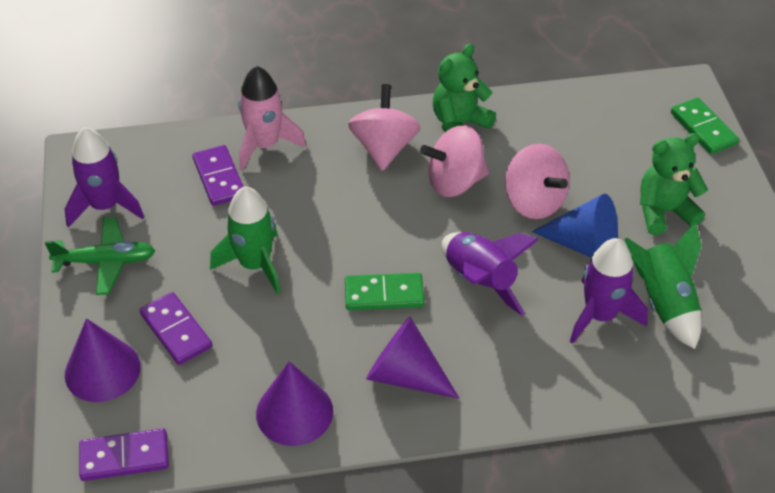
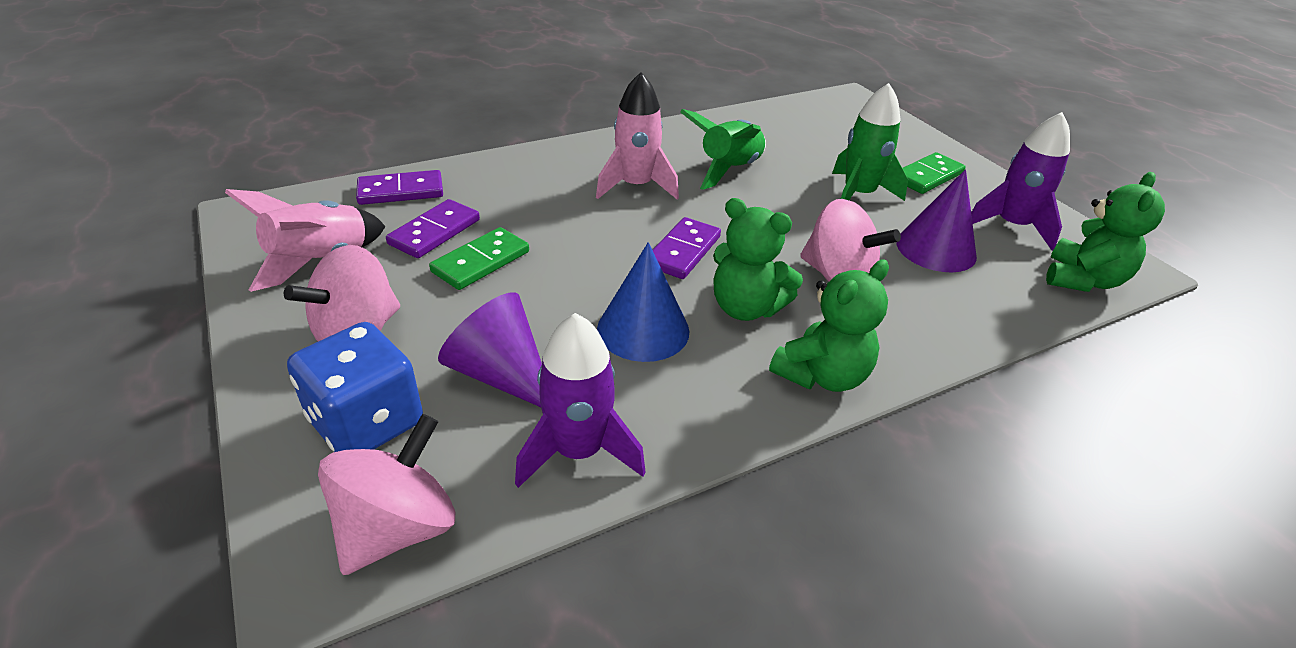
blue dice: none = 0 -> [287,322,423,452] = 1
green plane: [45,217,155,295] = 1 -> none = 0
green teddy bear: [433,44,496,132] [640,133,708,235] = 2 -> [713,198,803,321] [769,260,889,392] [1046,172,1165,292] = 3
pink rocket: [238,66,306,171] = 1 -> [225,189,386,292] [596,72,679,199] = 2
purple cone: [65,318,141,402] [256,361,333,446] [366,317,459,398] = 3 -> [438,292,542,407] [896,169,977,273] = 2
purple rocket: [65,127,144,227] [442,232,539,316] [570,238,648,344] = 3 -> [515,313,646,488] [971,112,1070,251] = 2

